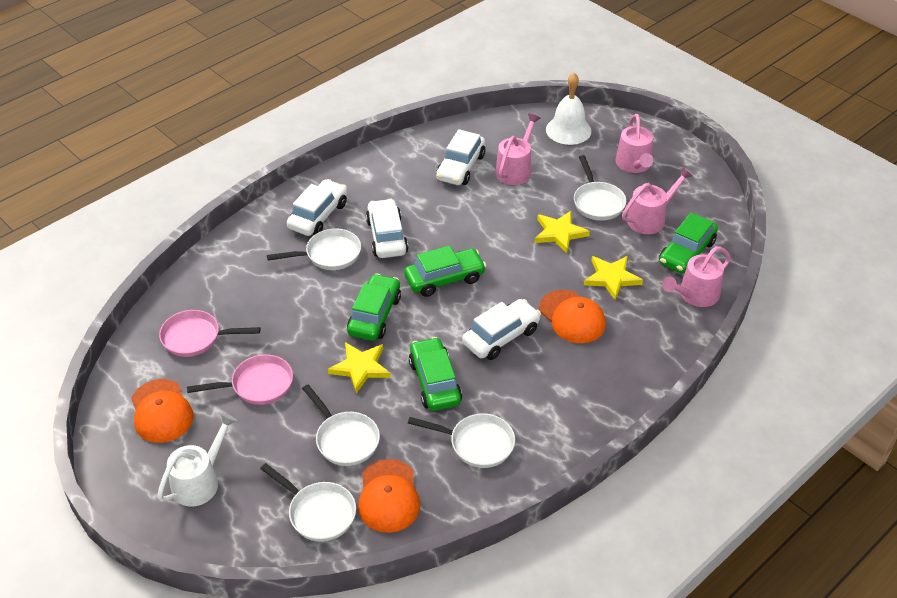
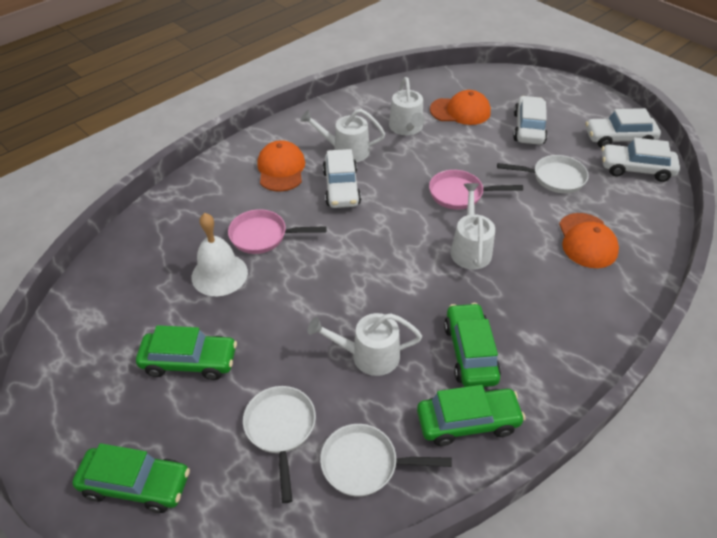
pink watering can: [495,113,541,185] [615,114,654,173] [622,167,693,234] [662,246,731,307] = 4 -> none = 0
white pan: [260,463,356,542] [267,229,361,270] [302,385,380,466] [408,413,515,468] [574,155,626,221] = 5 -> [243,386,316,503] [320,424,452,497] [497,155,589,193] = 3
white watering can: [157,413,237,507] = 1 -> [300,109,385,162] [308,313,422,376] [389,77,425,135] [451,183,495,270] = 4
yellow star: [328,342,391,394] [534,211,590,253] [584,256,643,300] = 3 -> none = 0

